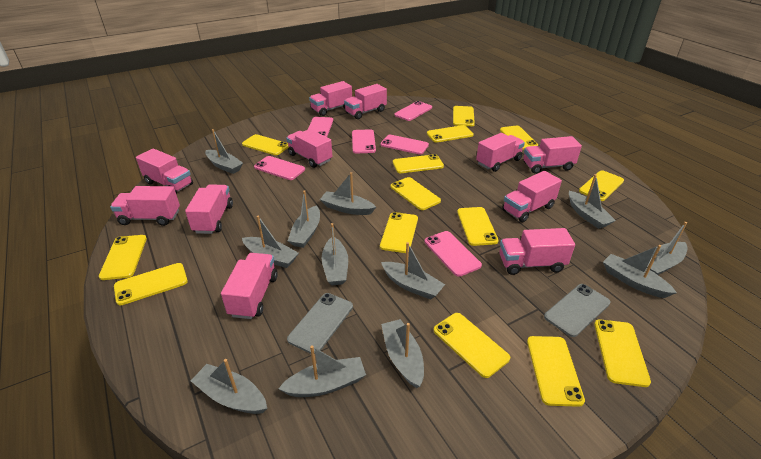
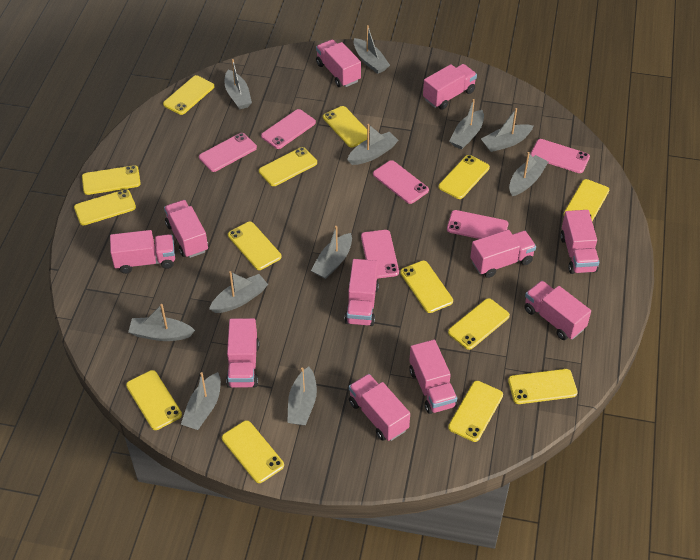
grey boat: [191,359,267,414] [205,129,243,174] [242,215,299,268] [278,345,366,397] [288,190,320,248] [320,172,376,215] [322,223,348,285] [381,242,445,300] [381,319,424,388] [569,174,616,229] [603,245,677,298] [647,222,688,275] = 12 -> [128,304,195,341] [181,372,221,430] [209,271,268,313] [224,59,252,109] [287,367,317,425] [311,226,352,279] [347,124,398,165] [354,25,390,74] [449,99,484,149] [481,108,534,152] [509,152,548,196] = 11
grey phone: [287,293,353,355] [544,284,611,337] = 2 -> none = 0

